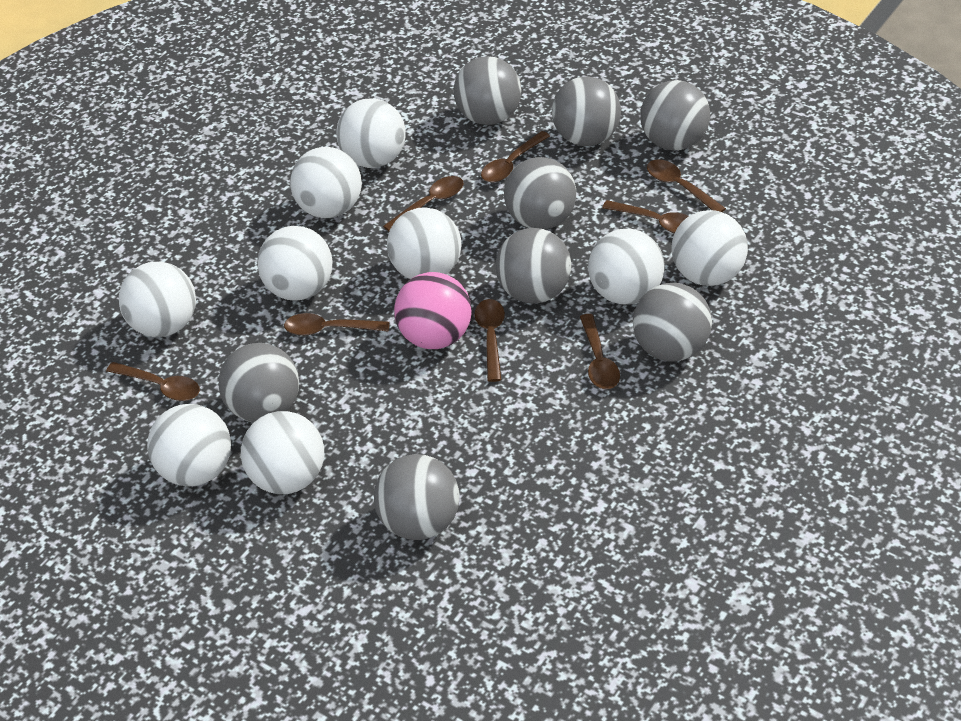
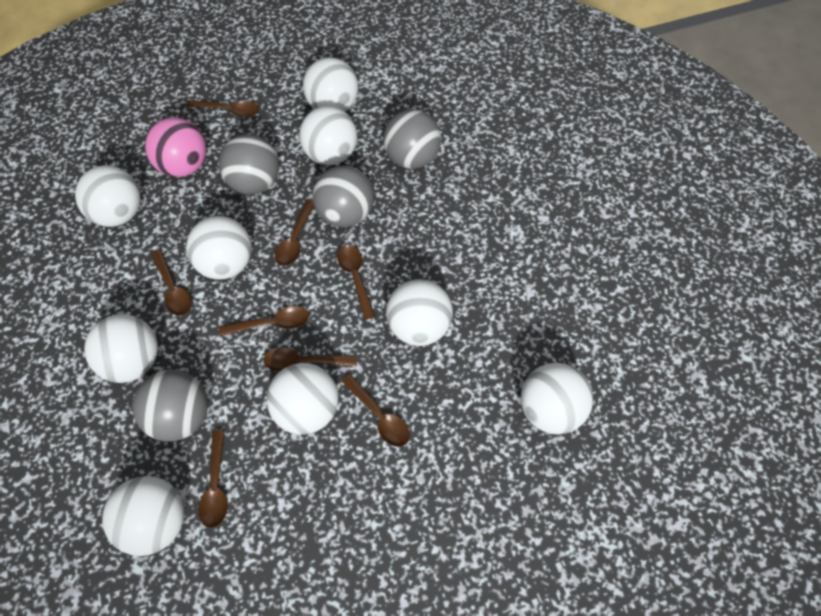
grey ball: [219,343,299,422] [374,454,460,540] [454,56,521,125] [496,228,571,304] [504,157,576,229] [552,76,621,146] [633,283,712,362] [640,80,710,151] = 8 -> [133,370,208,442] [219,134,279,195] [313,166,374,227] [383,109,441,169] = 4

